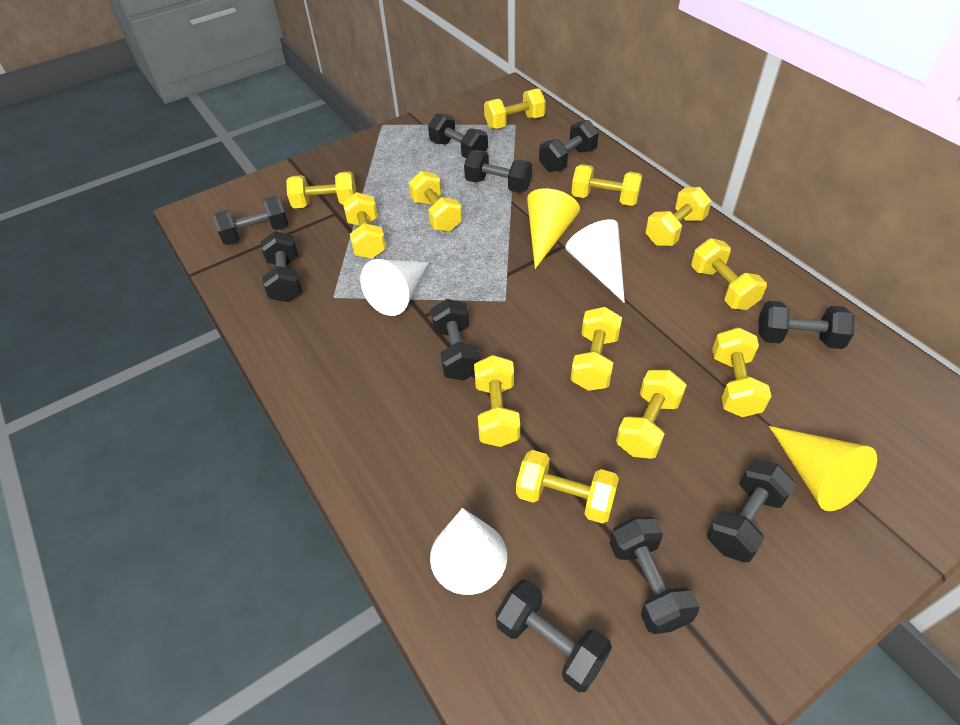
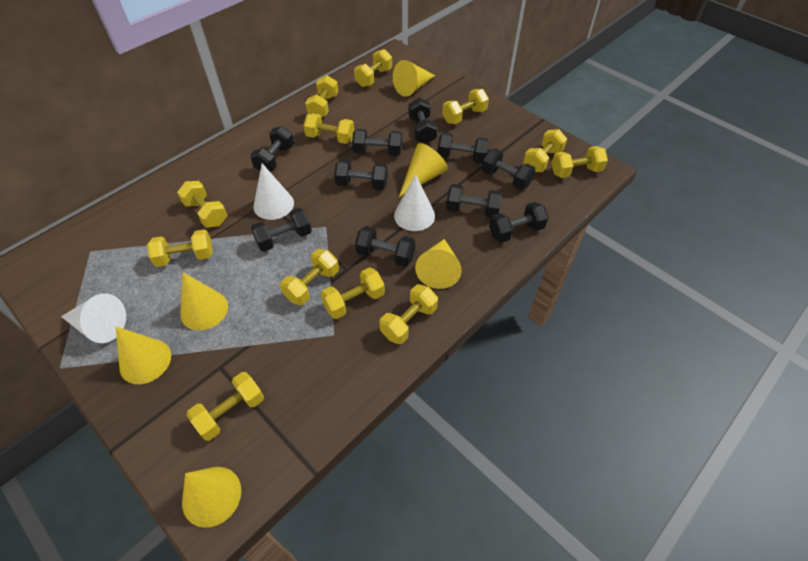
yellow cone: [527,188,580,269] [769,426,877,511] = 2 -> [116,327,171,384] [180,272,228,330] [182,467,241,528] [393,60,435,97] [399,143,448,197] [415,239,462,289] = 6

